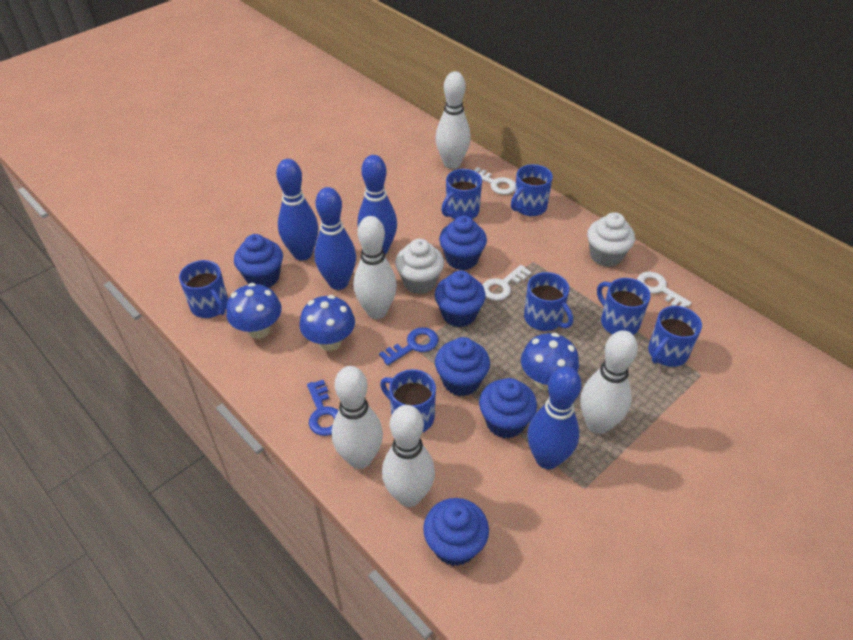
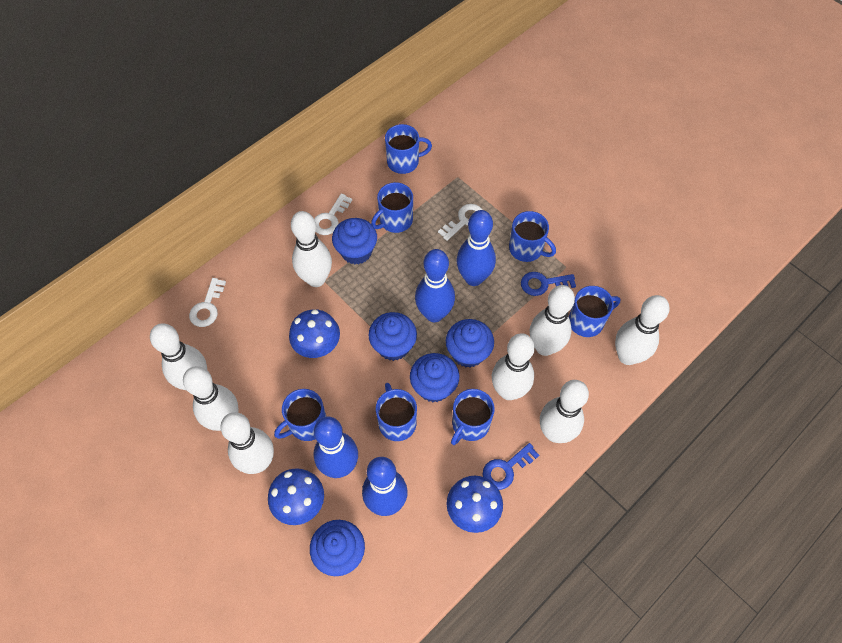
blue cupcake: [234,234,283,287] [423,498,489,566] [435,270,486,327] [435,337,490,396] [439,216,487,270] [479,378,537,439] = 6 -> [310,520,365,576] [332,218,377,264] [368,312,417,361] [410,353,459,402] [446,319,494,368] = 5
white bowling pin: [332,366,383,469] [354,216,397,319] [382,405,435,507] [435,71,471,169] [580,330,638,434] = 5 -> [150,323,207,390] [183,366,239,431] [220,412,274,474] [291,211,332,287] [492,333,535,400] [530,285,575,356] [540,380,589,443] [615,295,670,365] = 8
white cupcake: [395,239,444,294] [587,212,635,267] = 2 -> none = 0

